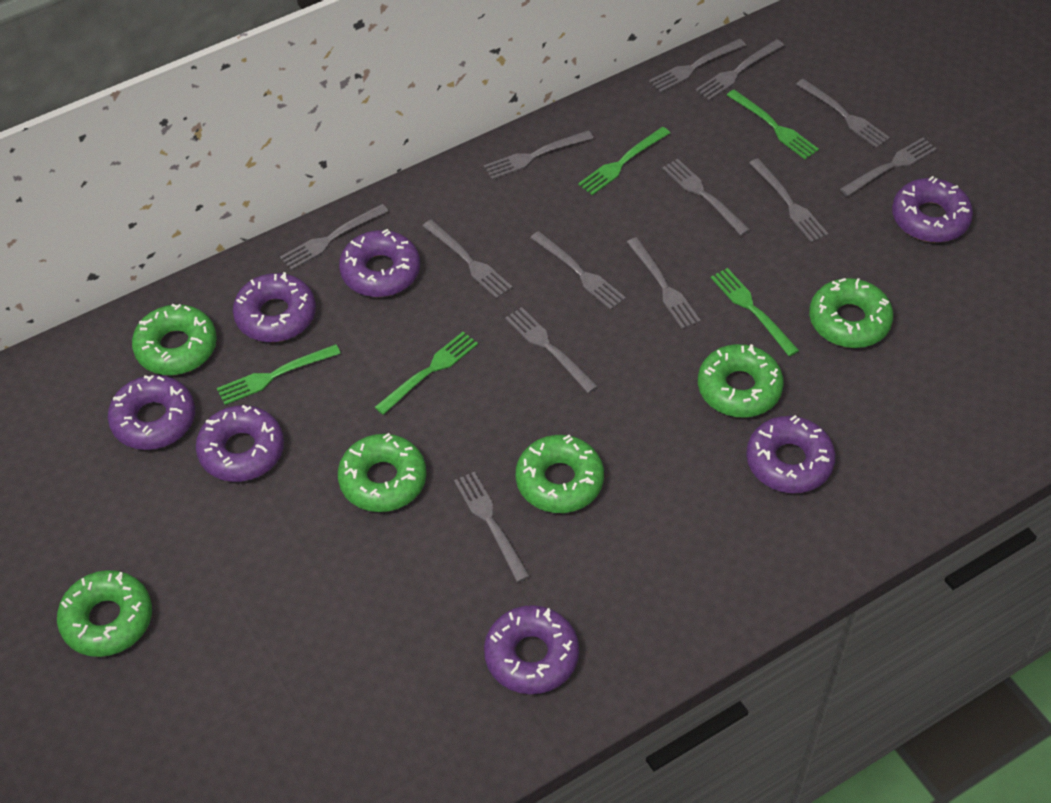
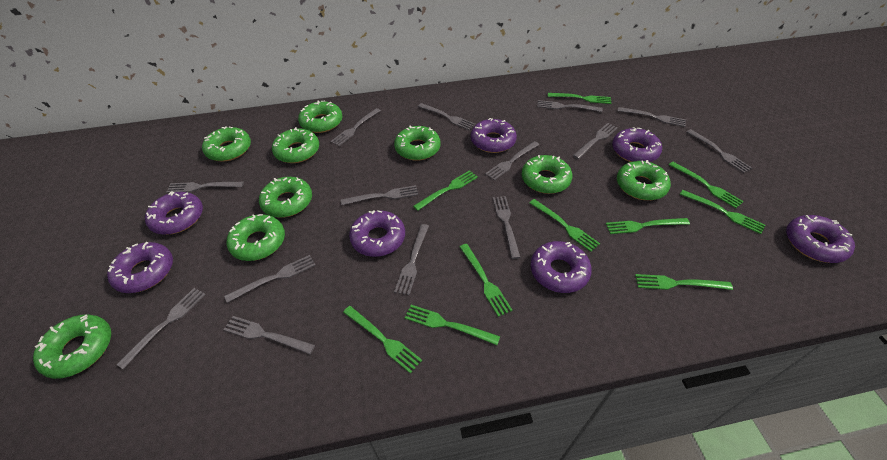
green donut: [57,570,152,657] [132,304,217,375] [338,433,426,512] [516,435,604,513] [698,344,784,418] [809,278,893,348] = 6 -> [33,314,111,379] [202,126,251,162] [226,214,285,261] [259,177,312,218] [272,127,319,163] [298,101,343,133] [394,126,441,161] [522,155,572,194] [617,160,671,200] = 9
green fork: [217,344,341,405] [375,332,478,415] [578,127,670,195] [711,268,799,356] [727,90,819,160] = 5 -> [343,306,422,374] [405,305,500,345] [413,170,478,211] [460,244,512,317] [529,199,600,252] [548,93,611,104] [606,218,690,234] [635,274,733,290] [669,162,744,208] [680,190,765,234] = 10
grey fork: [280,204,388,270] [423,220,513,299] [454,472,530,582] [484,130,593,180] [505,307,598,393] [530,231,626,310] [627,237,701,329] [649,39,746,93] [662,159,750,236] [696,39,784,100] [749,159,828,242] [796,79,890,148] [840,138,937,196] = 13 -> [116,288,206,369] [166,182,244,193] [223,316,315,354] [224,255,316,303] [330,108,381,146] [341,185,418,205] [394,224,429,295] [418,103,475,130] [485,141,539,180] [493,196,521,259] [537,100,603,112] [573,123,618,159] [618,107,686,127] [687,129,752,173] = 14

